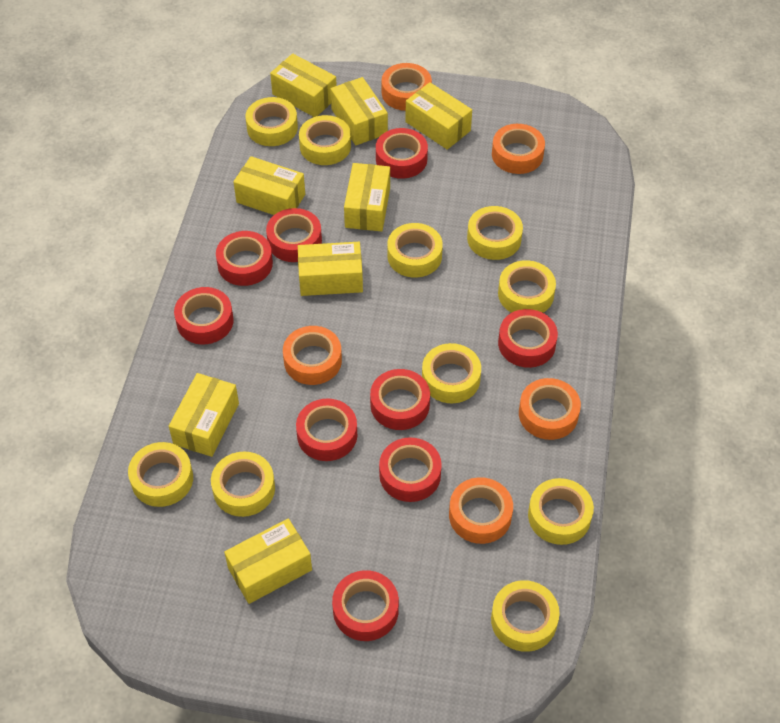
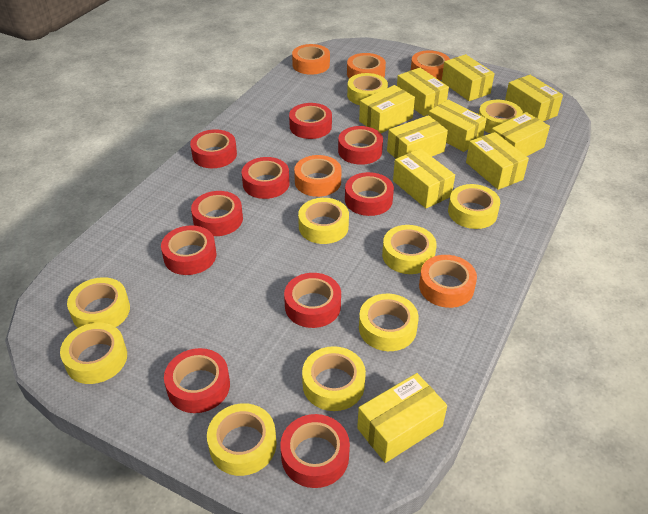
red tape: [174,287,234,344] [216,231,273,286] [266,208,322,262] [296,399,357,461] [332,570,399,641] [370,369,430,430] [376,128,428,179] [379,437,442,502] [498,309,558,368] = 9 -> [161,225,217,275] [164,348,230,413] [190,129,237,168] [191,191,243,236] [242,157,289,199] [280,414,350,488] [284,273,341,328] [289,103,332,139] [338,126,383,165] [345,172,394,216] = 10
yellow box: [169,373,239,457] [224,519,312,604] [234,156,305,215] [270,53,337,117] [298,242,363,296] [330,77,388,145] [344,163,390,232] [405,82,472,150] = 8 -> [357,373,447,463] [359,85,415,133] [387,115,448,159] [393,148,455,208] [397,68,449,116] [428,100,487,152] [442,54,495,101] [466,132,529,190] [491,112,550,156] [505,75,563,122] = 10

